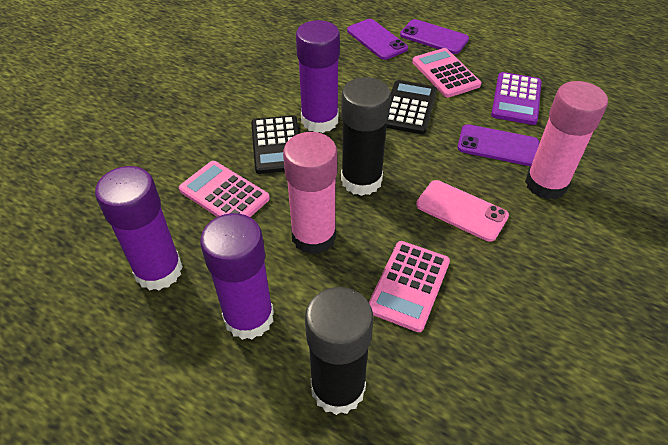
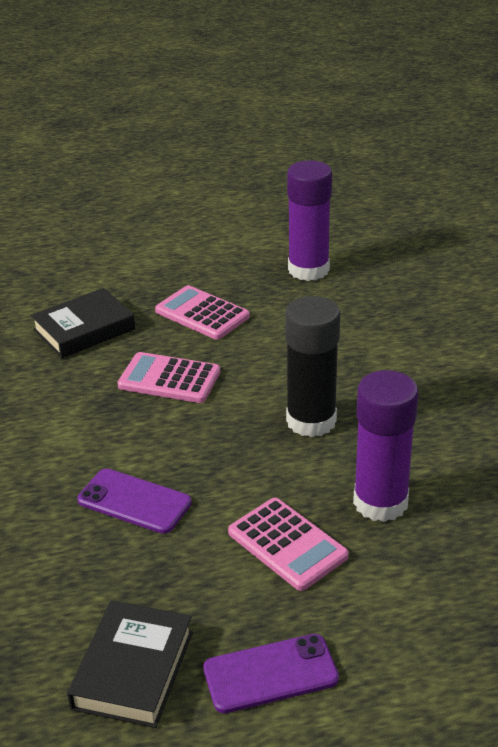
black book: none = 0 -> [31,288,135,358] [67,600,193,728] = 2
black calculator: [251,115,299,174] [386,80,437,134] = 2 -> none = 0
black glue stick: [305,287,373,415] [341,77,391,196] = 2 -> [285,296,340,437] = 1
pink glue stick: [283,132,337,254] [525,81,608,200] = 2 -> none = 0
pink phone: [416,180,509,242] = 1 -> none = 0
purple calculator: [491,72,542,125] = 1 -> none = 0
purple glue stick: [95,166,183,290] [200,213,274,340] [296,20,340,133] = 3 -> [287,160,332,281] [353,370,419,522] = 2
purple phone: [347,19,408,60] [400,19,469,54] [457,124,540,166] = 3 -> [77,469,192,534] [203,634,339,714] = 2

